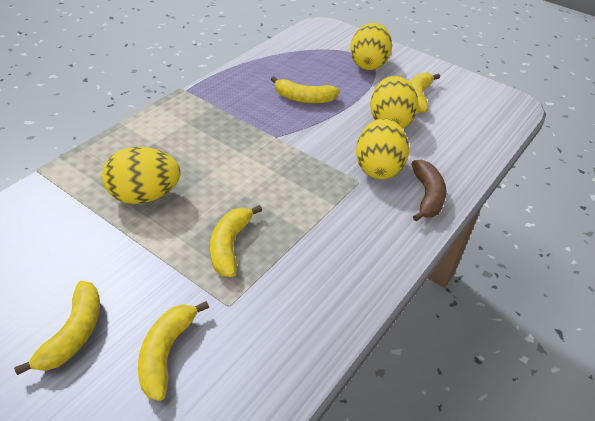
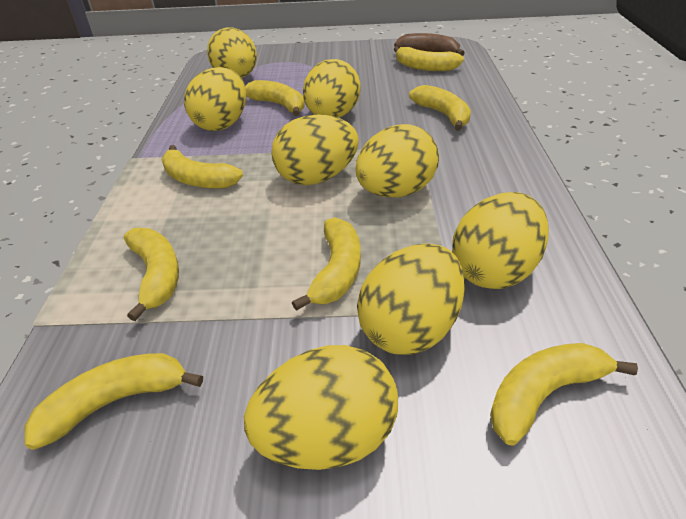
yellow banana: [14,281,100,375] [138,301,209,401] [210,205,262,277] [271,76,340,103] [410,72,440,113] = 5 -> [25,353,203,450] [124,228,179,321] [162,145,243,189] [245,80,305,116] [292,217,361,311] [394,46,464,71] [409,85,471,131] [490,343,638,445] = 8
yellow egg: [102,147,180,204] [350,23,392,70] [356,118,409,179] [371,76,419,129] = 4 -> [184,67,246,131] [207,27,257,78] [244,345,398,470] [271,115,359,185] [303,59,360,118] [355,124,439,197] [357,243,465,355] [452,192,549,289] = 8

